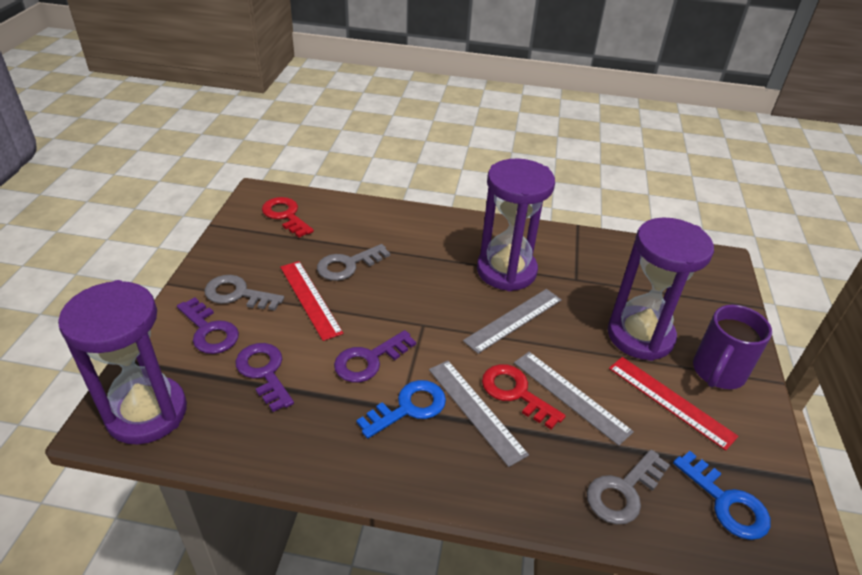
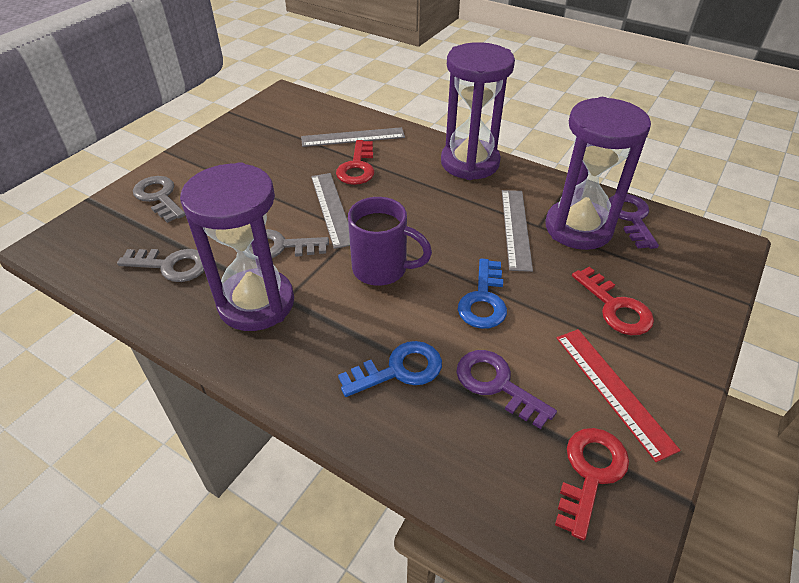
purple key: [177,297,239,354] [235,343,294,412] [334,330,416,382] = 3 -> [457,350,557,429] [609,194,659,249] = 2
red key: [262,197,314,238] [482,364,566,429] = 2 -> [336,140,374,185] [555,428,629,540] [572,267,654,335] = 3
red ruler: [280,261,344,341] [609,357,738,451] = 2 -> [557,329,680,462] = 1

